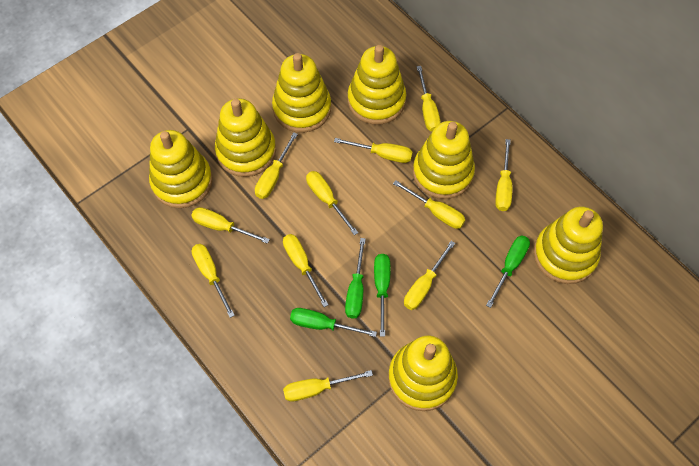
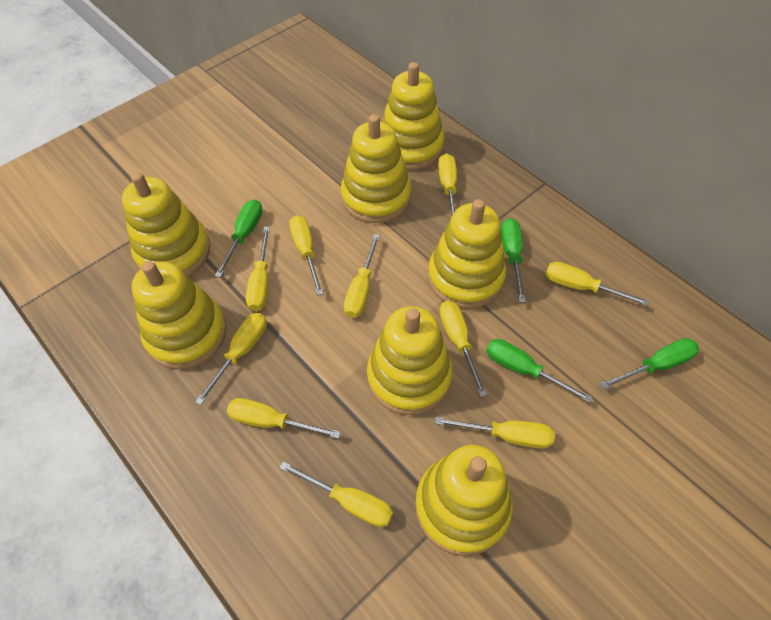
yellow screwdriver: [191,207,270,244] [191,244,235,318] [255,132,298,199] [283,234,329,307] [283,370,373,402] [306,171,358,235] [334,138,412,163] [393,180,465,229] [404,241,455,310] [417,66,441,132] [495,139,512,211] = 11 -> [195,313,267,405] [227,398,341,439] [246,227,270,311] [279,462,393,527] [289,215,324,295] [344,234,380,318] [435,417,555,449] [438,153,457,216] [439,300,487,397] [546,262,650,306] = 10

